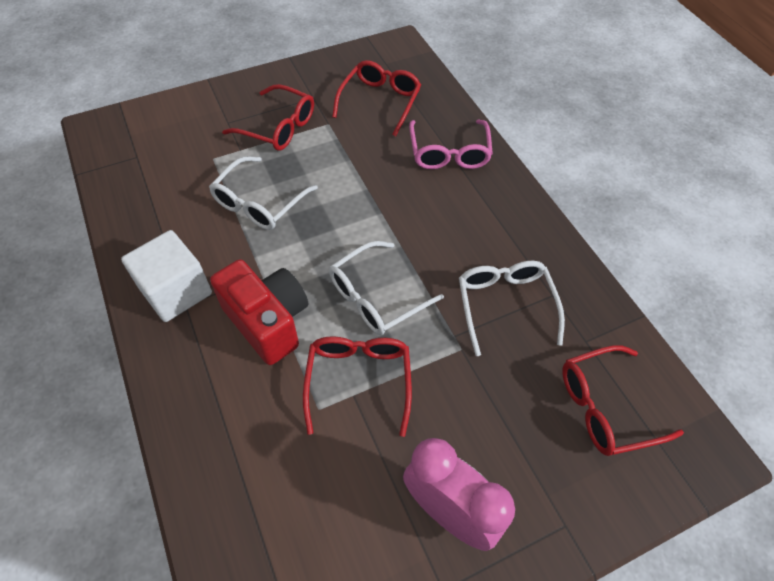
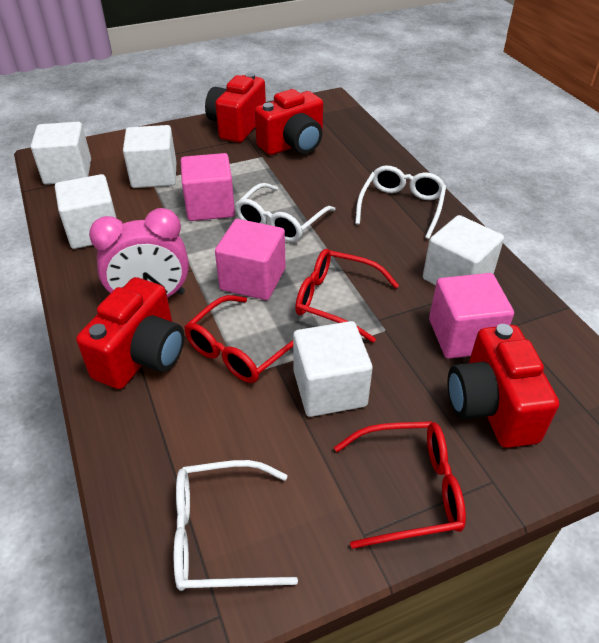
pink cube: none = 0 -> [181,153,235,221] [215,219,286,300] [429,273,514,359] = 3
pink glasses: [409,120,493,169] = 1 -> none = 0
red camera: [210,260,308,365] = 1 -> [76,277,184,389] [205,73,266,143] [255,89,323,155] [447,324,559,448] = 4
red glasses: [222,84,314,151] [303,336,412,437] [332,60,421,136] [562,345,684,456] = 4 -> [184,295,293,383] [295,249,399,343] [334,421,466,549] = 3
white cube: [121,230,212,322] = 1 -> [31,122,91,185] [55,174,116,249] [123,125,176,188] [293,321,373,417] [423,215,504,285] = 5

